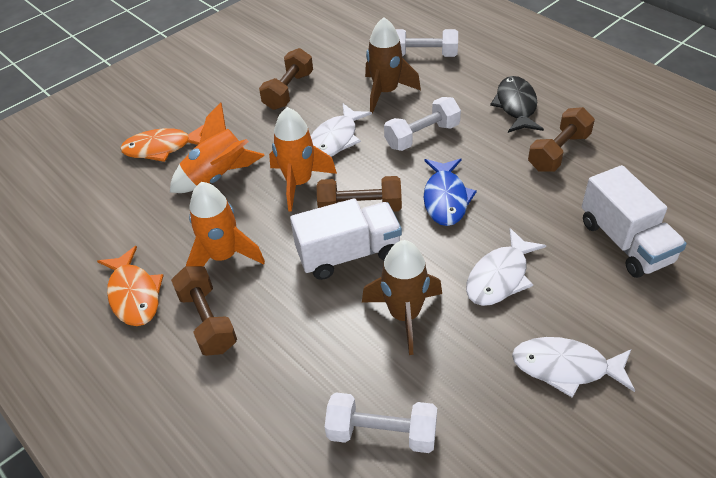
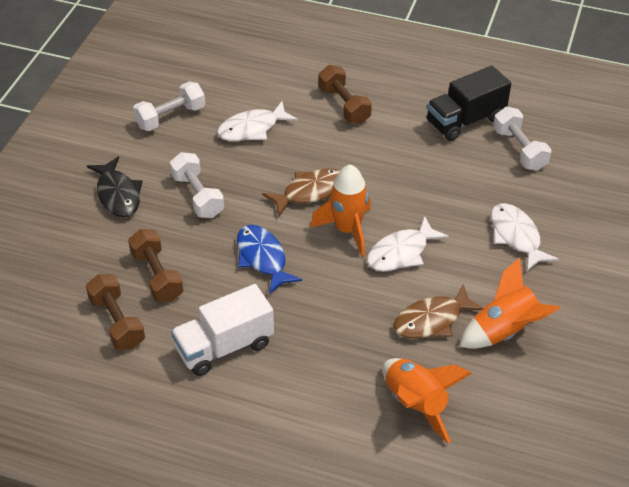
black truck: none = 0 -> [426,65,511,141] = 1
brown dumbbell: [171,266,237,356] [259,48,313,110] [317,176,402,212] [528,107,595,172] = 4 -> [86,274,145,350] [128,229,184,302] [318,65,372,124] = 3
brown fish: none = 0 -> [262,168,340,216] [393,284,484,339] = 2
brown rocket: [362,240,442,355] [365,17,421,113] = 2 -> none = 0
orange fish: [97,246,164,326] [120,125,204,162] = 2 -> none = 0
white truck: [290,198,402,280] [582,165,687,278] = 2 -> [171,284,274,376] = 1

